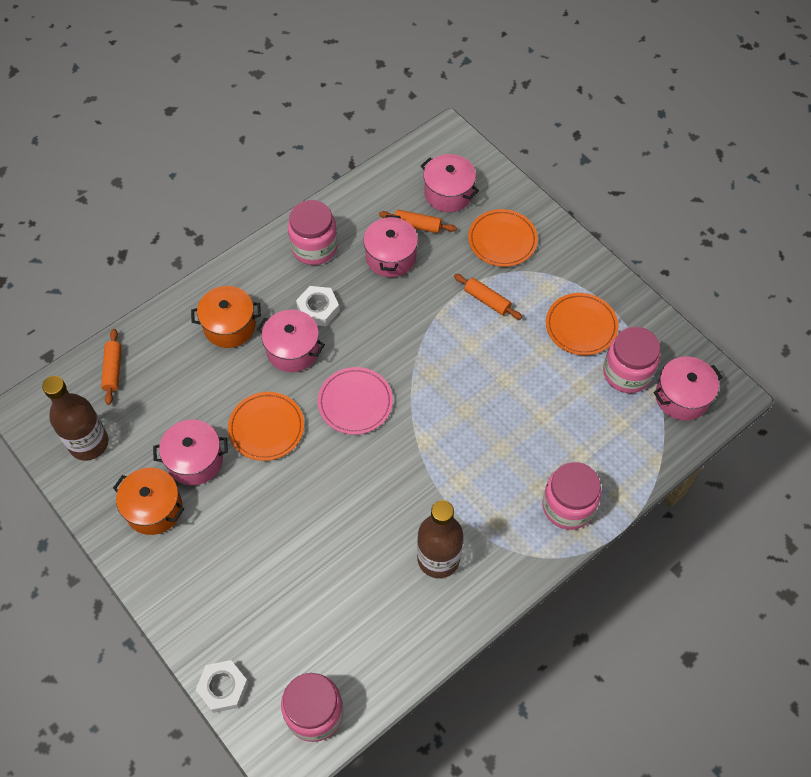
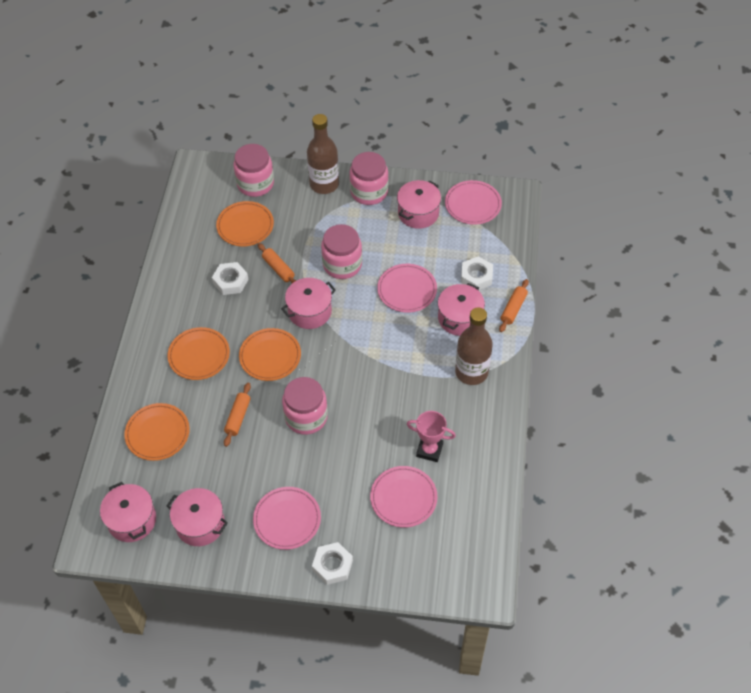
orange plate: [228,392,304,461] [468,209,538,267] [546,293,619,355] = 3 -> [124,403,190,461] [168,327,230,380] [216,201,274,246] [239,328,301,381] = 4
orange pot: [113,468,184,535] [191,286,261,348] = 2 -> none = 0
pink plate: [318,367,393,435] = 1 -> [253,487,321,550] [370,466,437,528] [377,264,437,313] [445,180,502,225] = 4
pink trophy: none = 0 -> [407,411,456,462] = 1
white nut: [195,660,249,713] [296,286,340,326] = 2 -> [212,262,249,295] [312,542,353,585] [461,256,493,290] = 3

